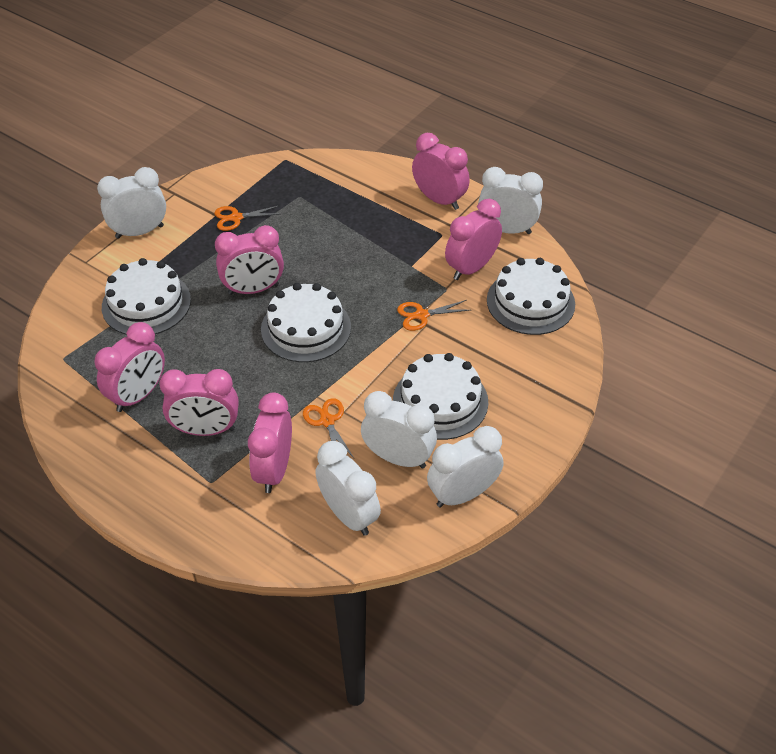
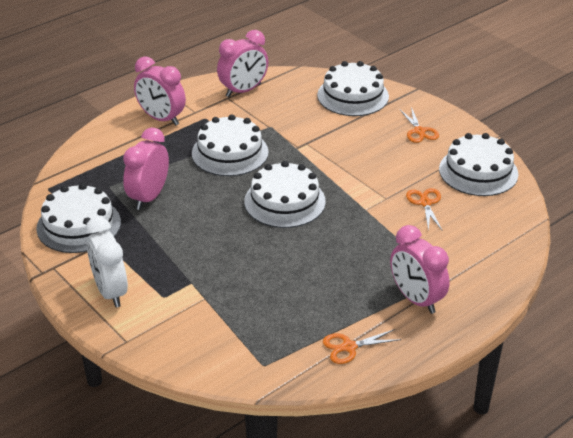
pink clock: [95,322,165,412] [159,369,239,436] [215,225,284,295] [248,393,292,493] [412,133,470,210] [445,199,502,280] = 6 -> [123,128,169,210] [134,56,186,126] [217,30,268,97] [390,225,450,314] = 4
white cake: [102,258,191,335] [261,283,351,362] [393,353,488,440] [487,258,575,335] = 4 -> [36,183,121,253] [192,114,269,176] [244,161,326,228] [317,61,389,116] [439,133,518,196] = 5
white clock: [97,167,166,239] [315,441,381,536] [361,391,437,469] [427,426,503,507] [478,167,543,234] = 5 -> [85,217,128,307] = 1

